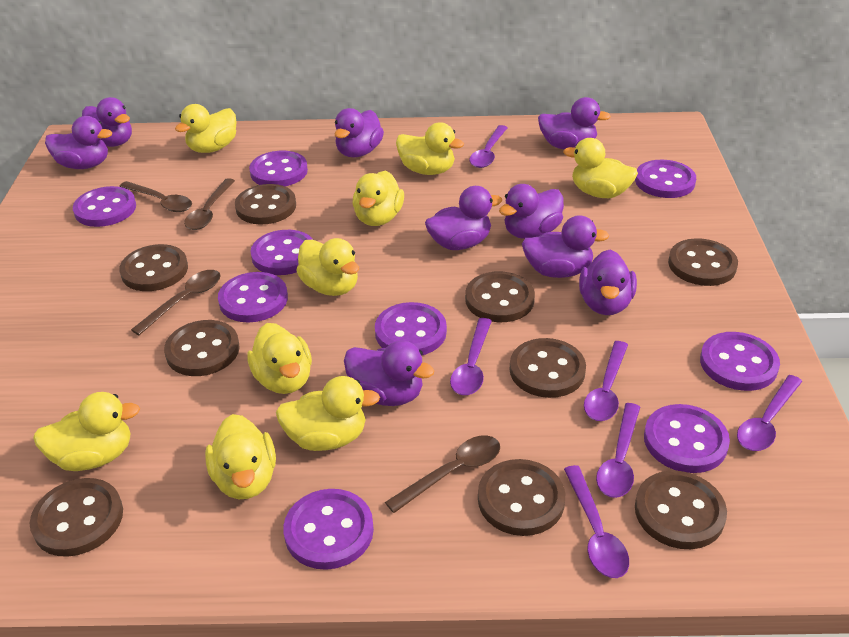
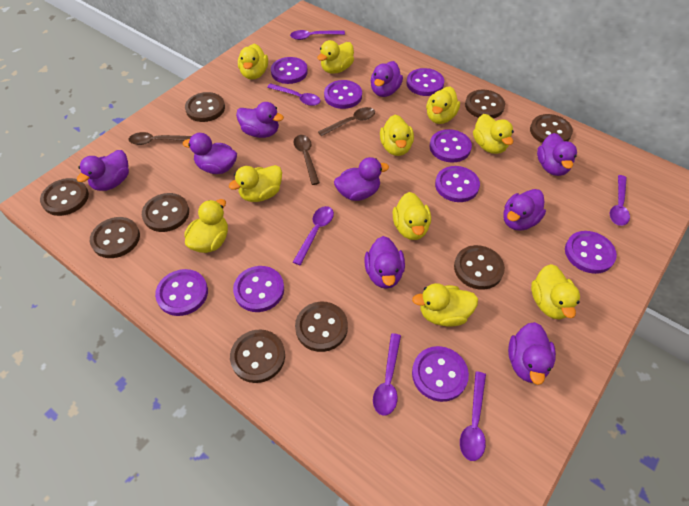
brown spoon: [119,181,192,212] [131,270,220,335] [184,178,235,230] [385,436,500,513] = 4 -> [129,132,191,145] [293,135,320,185] [318,107,375,136] = 3
yellow duck: [33,392,140,471] [175,104,237,153] [205,414,276,499] [247,323,312,394] [276,376,380,451] [296,238,359,296] [353,171,404,226] [396,122,464,175] [563,138,638,198] = 9 -> [184,199,228,253] [229,165,282,202] [238,44,268,79] [317,40,354,74] [380,115,414,156] [392,192,431,240] [412,283,478,327] [426,86,460,124] [473,114,514,154] [531,264,580,319] = 10

